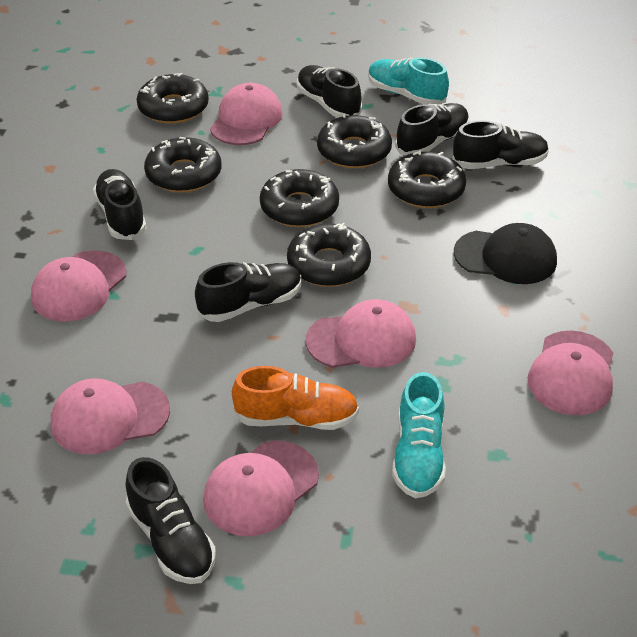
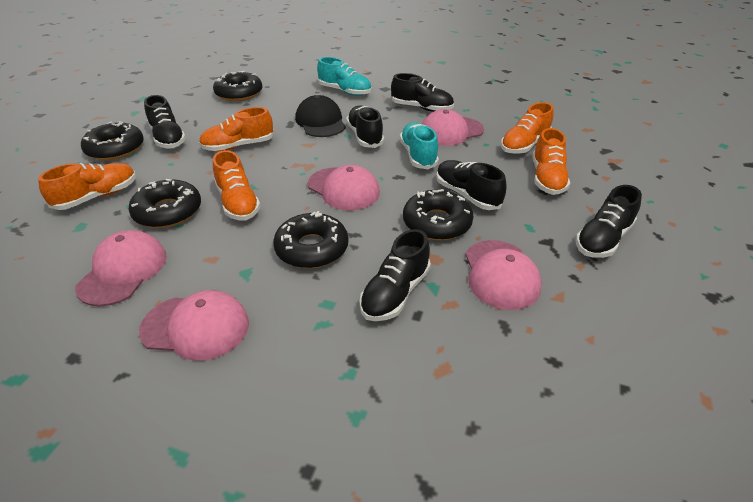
black donut: [137,73,209,124] [144,137,221,192] [260,169,339,227] [287,223,371,287] [317,114,392,168] [388,150,466,208] = 6 -> [81,121,144,160] [129,179,201,228] [213,71,263,101] [273,211,348,269] [403,189,474,240] = 5
orange shoe: [232,366,359,430] = 1 -> [38,163,136,210] [199,107,274,151] [213,150,261,220] [501,102,554,154] [532,128,570,195] = 5
pink cap: [31,250,126,322] [51,378,170,454] [203,441,319,536] [210,83,283,145] [306,299,416,368] [528,331,614,415] = 6 -> [75,230,167,306] [139,290,249,361] [308,165,380,210] [422,109,484,146] [465,240,542,310] = 5

